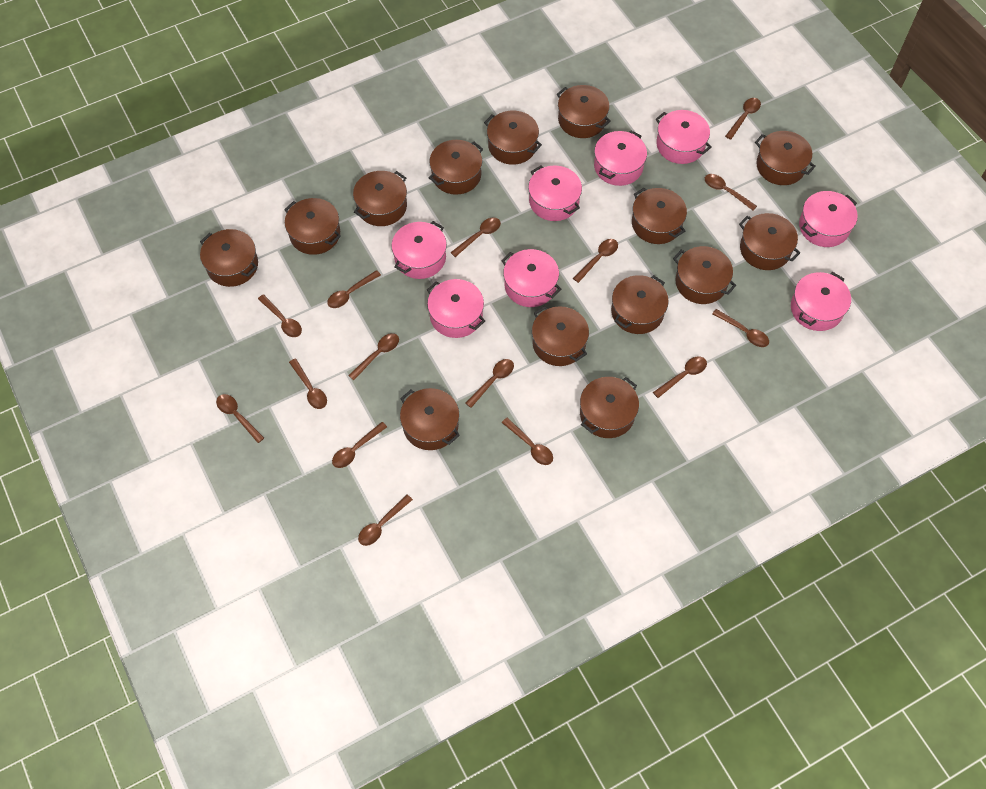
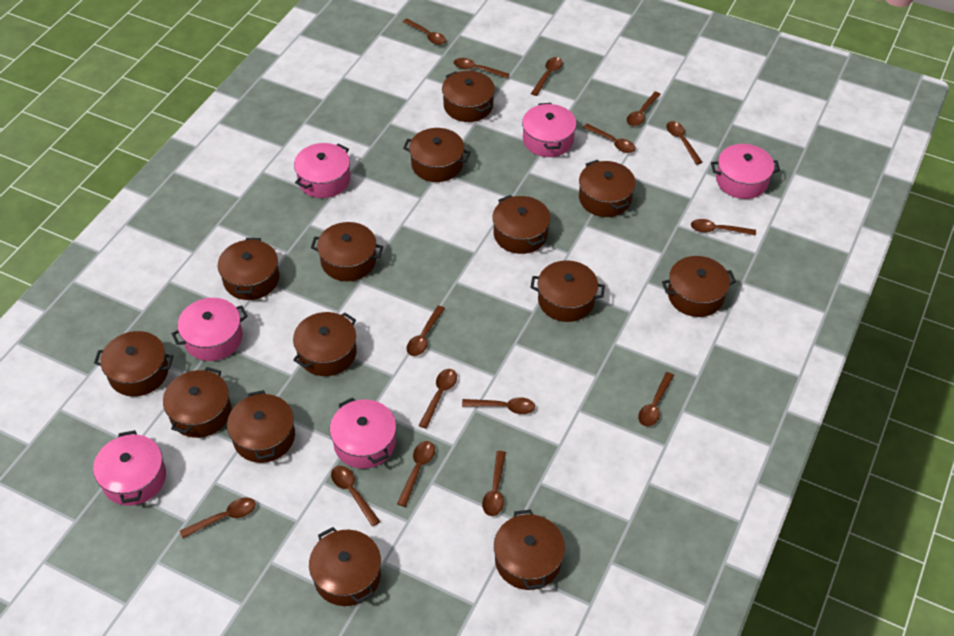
pink pot: [391,221,447,279] [427,279,485,338] [501,249,561,307] [528,165,582,221] [594,130,647,186] [656,110,712,164] [791,272,851,331] [799,191,858,247] = 8 -> [93,430,166,506] [171,298,248,361] [294,143,350,198] [330,398,396,469] [522,103,576,157] [711,144,780,199] = 6

